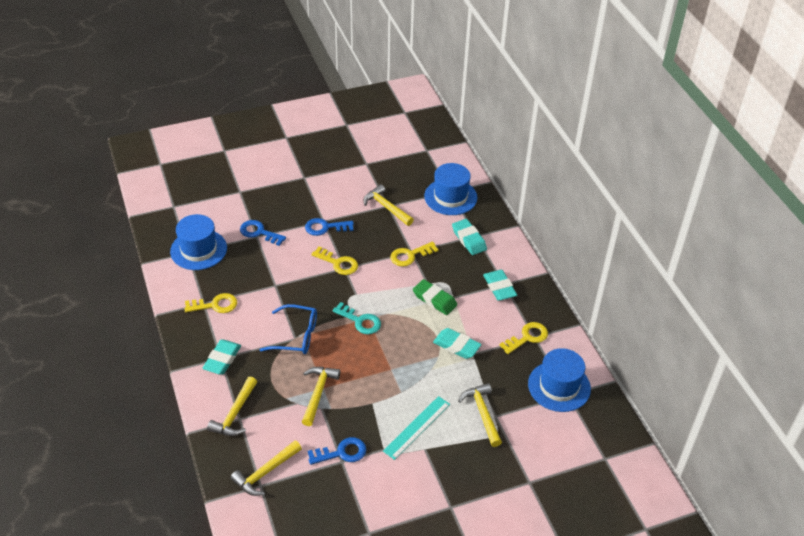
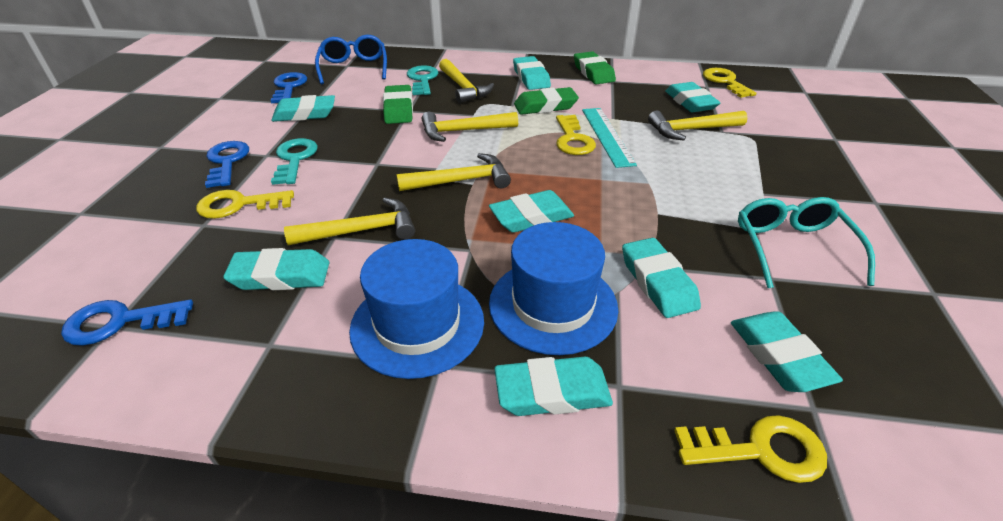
blue hat: [170,214,227,270] [424,163,477,215] [528,348,591,412] = 3 -> [349,239,484,379] [489,222,618,355] = 2
green eraser: [413,279,457,315] = 1 -> [383,85,413,124] [514,87,579,115] [574,51,616,84] = 3
turquoise eraser: [202,339,241,375] [433,328,482,359] [452,219,487,255] [483,270,517,301] = 4 -> [223,248,329,290] [271,95,335,122] [489,190,574,233] [494,357,613,416] [513,56,551,90] [622,238,701,318] [665,82,721,112] [731,311,843,392] = 8
turquoise glasses: none = 0 -> [738,197,875,288] = 1
turquoise key: [332,302,381,334] = 1 -> [271,138,318,185] [407,65,438,95] = 2

